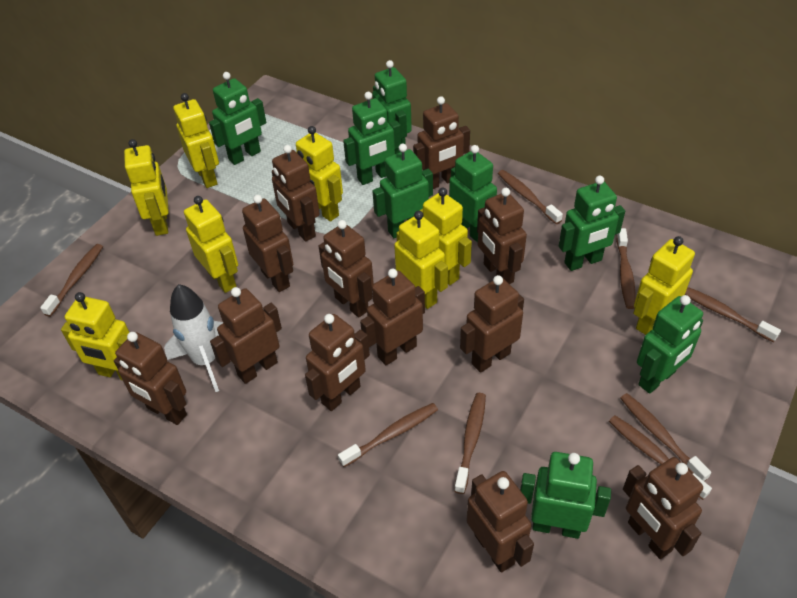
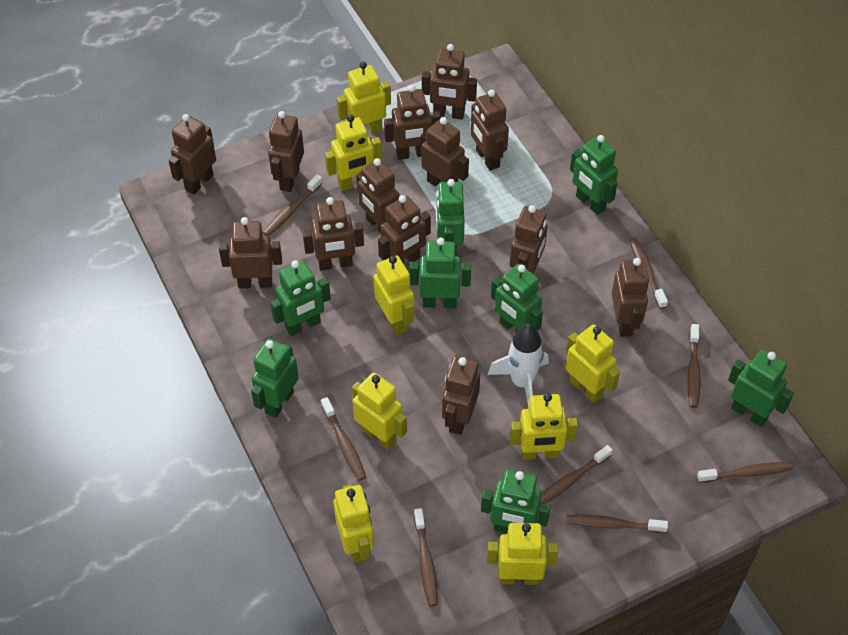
brown robot: [114,332,187,425] [210,287,282,384] [242,195,293,292] [272,145,320,242] [305,314,370,411] [319,220,374,318] [360,269,425,365] [413,96,470,189] [460,275,524,373] [466,471,534,573] [477,188,527,284] [623,457,703,559] = 12 -> [169,114,216,195] [219,217,282,288] [268,111,304,192] [303,197,364,270] [356,158,399,234] [378,195,431,262] [384,85,441,160] [421,117,469,186] [422,44,477,120] [442,356,480,435] [470,90,509,171] [510,205,548,273] [612,258,650,337] = 13

